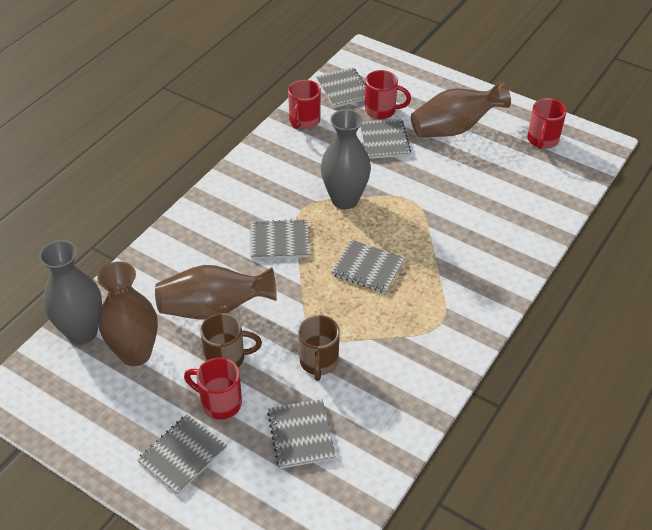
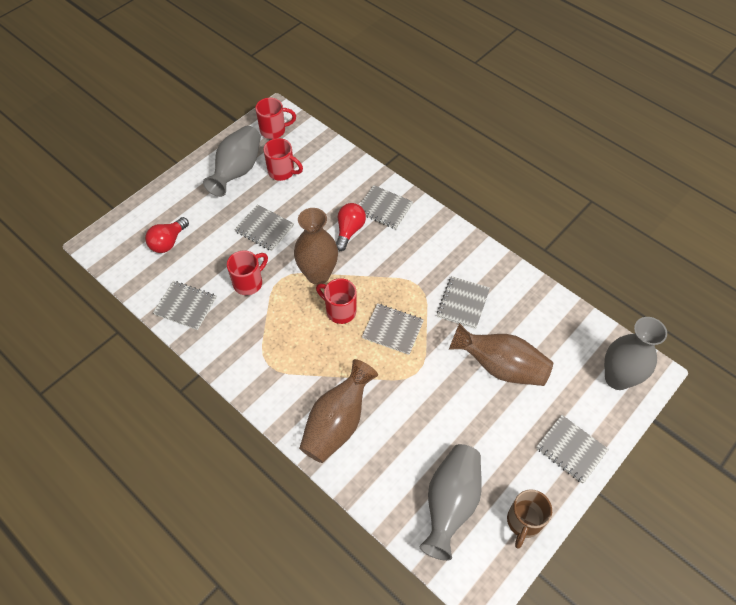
brown mug: [200,313,262,368] [298,315,340,381] = 2 -> [507,489,552,549] = 1
grey vase: [39,240,102,345] [321,109,371,209] = 2 -> [203,126,261,197] [420,444,482,561] [604,317,667,390] = 3
red light bulb: none = 0 -> [145,217,189,253] [336,203,366,251] = 2

